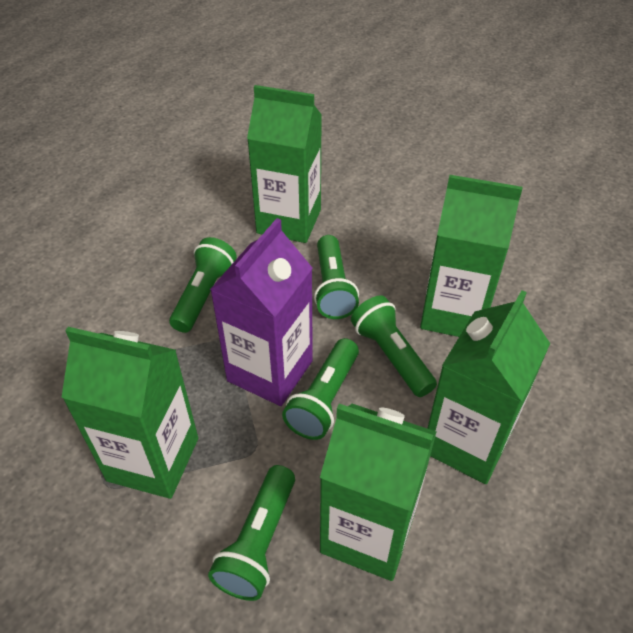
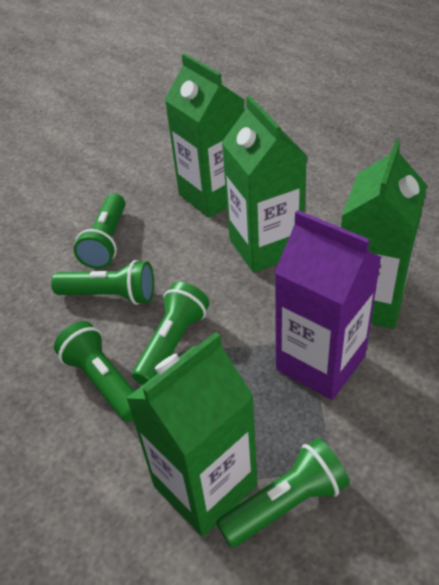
green carton: [61,327,198,499] [247,85,322,243] [320,404,436,581] [420,175,523,337] [427,290,550,484] = 5 -> [126,332,257,537] [165,53,245,218] [222,96,307,273] [341,140,427,329] = 4

